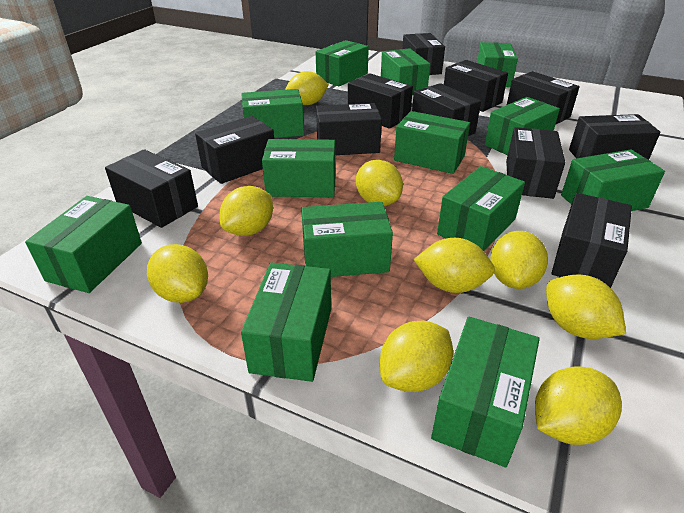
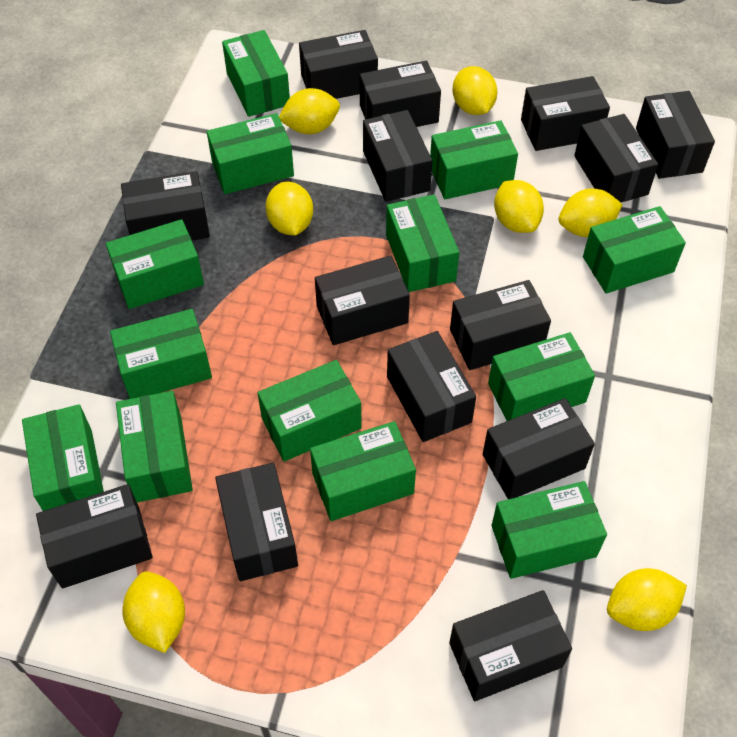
black box: [105,149,198,228] [195,116,274,184] [316,103,382,155] [348,73,413,129] [402,33,445,75] [412,83,481,136] [444,60,508,112] [506,127,565,199] [507,71,580,125] [551,193,632,288] [569,114,661,160] = 11 -> [36,484,153,589] [121,171,210,240] [215,463,298,581] [299,30,378,99] [315,256,410,345] [360,61,441,127] [363,110,433,202] [387,331,476,442] [449,590,572,701] [450,280,551,370] [483,398,595,499] [521,76,610,151] [574,114,659,202] [636,91,715,179] = 14
yellow lemon: [147,244,208,303] [220,186,273,236] [285,71,329,105] [356,160,403,206] [380,321,453,392] [413,238,495,293] [490,231,548,289] [535,366,622,445] [546,274,626,339] = 9 -> [122,571,185,653] [265,182,313,236] [279,88,340,134] [453,66,497,115] [494,180,544,233] [559,188,623,237] [607,568,687,631] = 7

